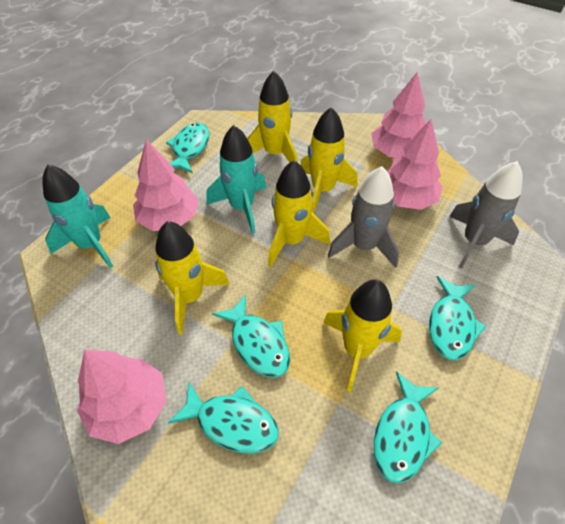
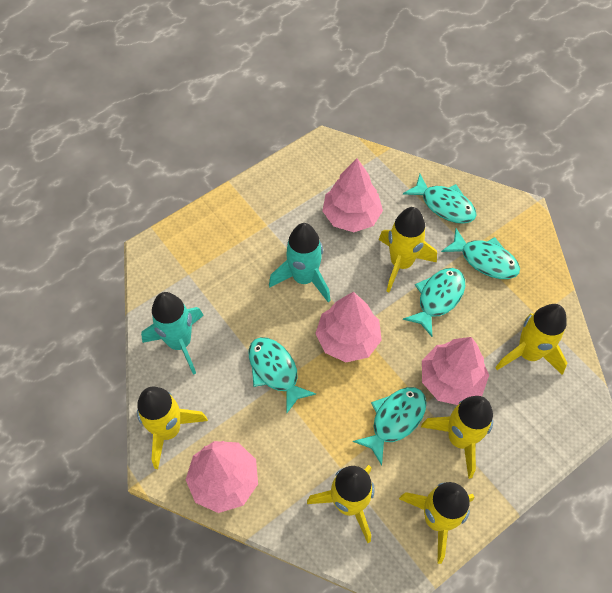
grey rocket: [328,166,399,268] [449,161,523,268] = 2 -> none = 0
yellow rocket: [155,221,230,335] [247,71,298,163] [268,160,330,267] [300,107,357,213] [323,279,402,392] = 5 -> [137,387,208,469] [307,465,375,543] [379,207,437,292] [399,482,474,564] [421,396,493,479] [495,304,567,375] = 6

